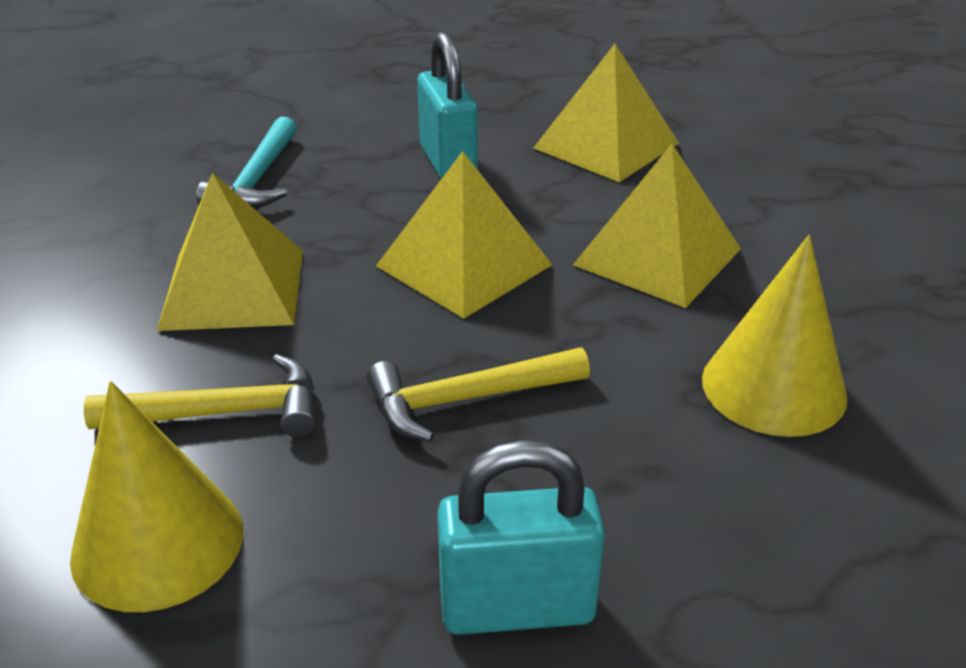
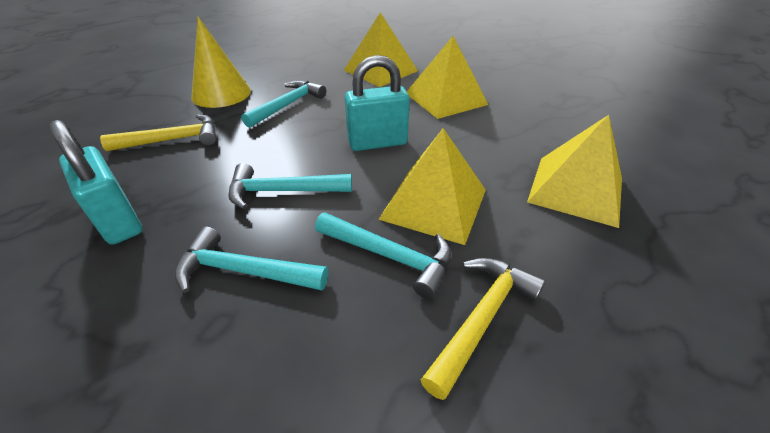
turquoise hammer: [197,117,297,208] = 1 -> [175,227,328,293] [228,163,352,209] [241,80,326,128] [315,213,452,299] = 4
yellow cone: [70,381,243,612] [702,235,848,437] = 2 -> [192,17,251,108] = 1

